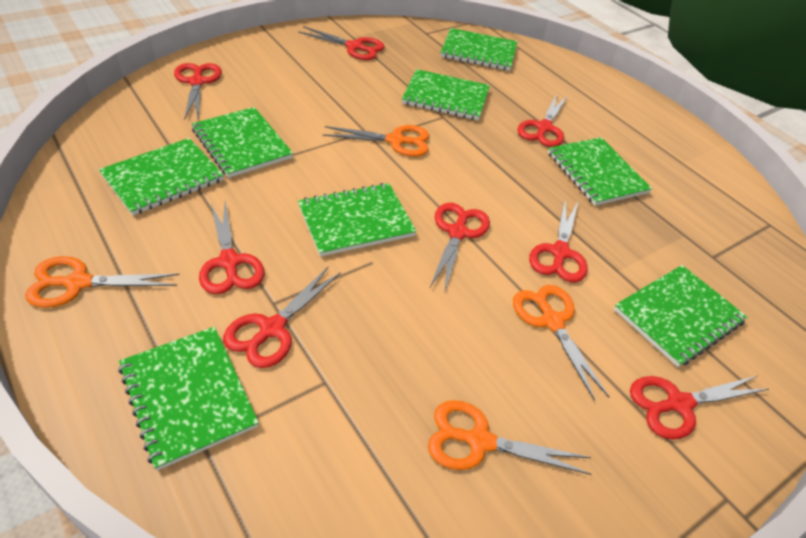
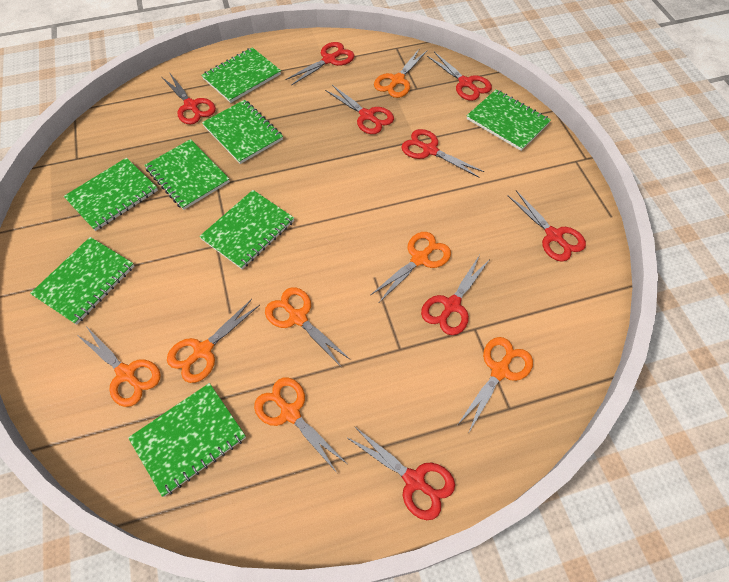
orange scissors: [25,256,180,308] [323,125,429,157] [428,400,591,475] [513,285,609,401] = 4 -> [76,326,161,407] [167,299,260,383] [254,378,347,473] [265,287,351,368] [371,232,451,303] [374,48,427,98] [458,337,533,432] = 7

